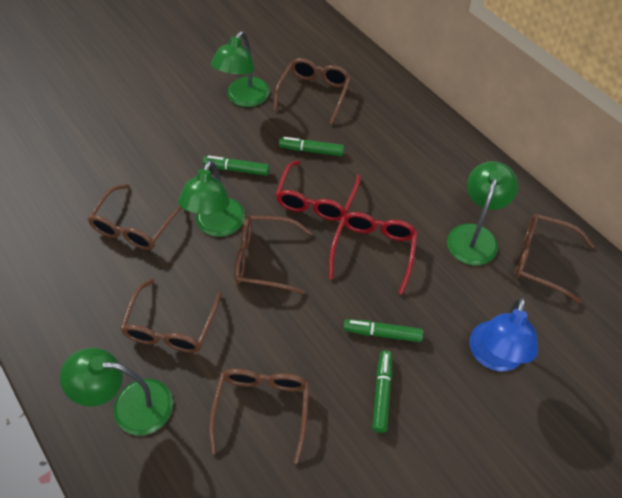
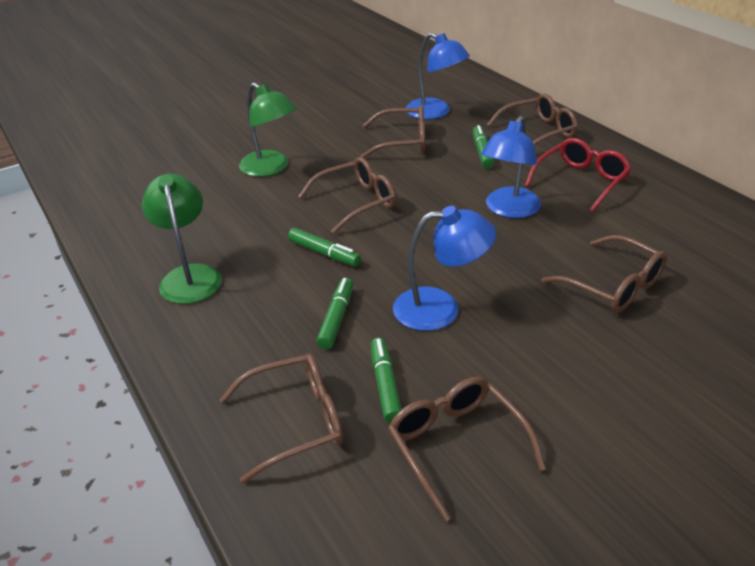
blue lamp: [469,297,538,371] = 1 -> [393,206,496,331] [406,33,470,119] [481,116,541,218] = 3
green lamp: [60,348,173,435] [178,160,245,237] [211,31,270,107] [447,161,518,265] = 4 -> [142,174,222,304] [239,82,297,177] = 2
red glasses: [275,161,361,221] [329,212,417,294] = 2 -> [525,138,632,212] = 1

